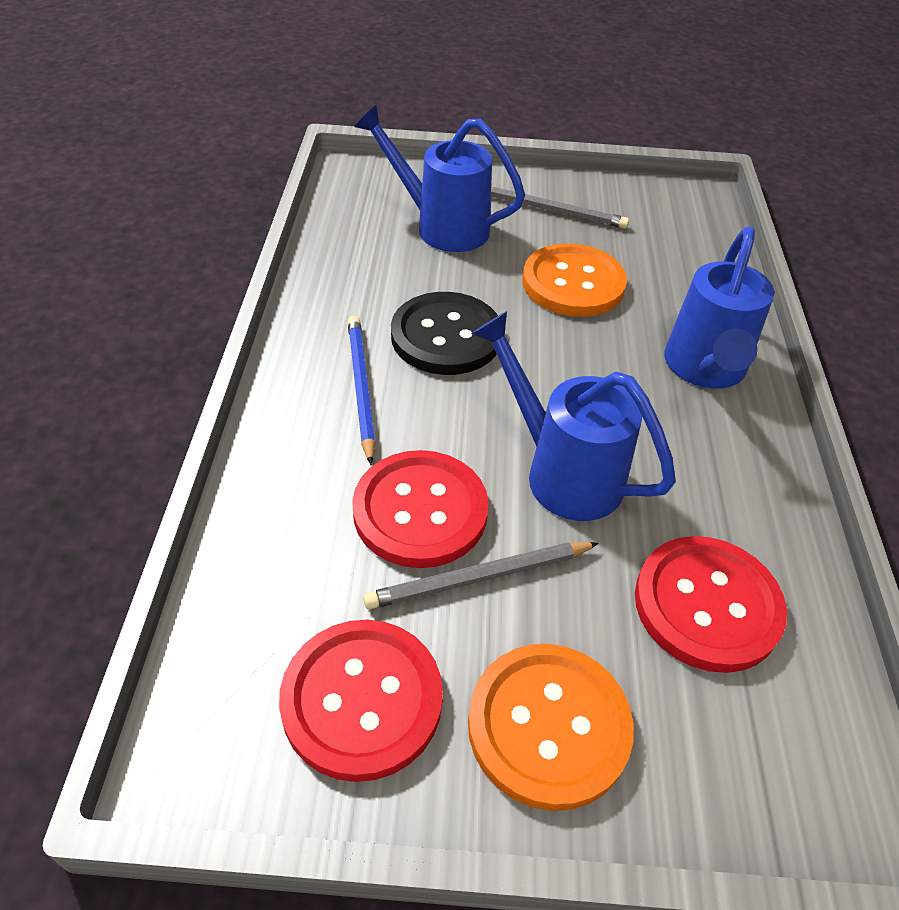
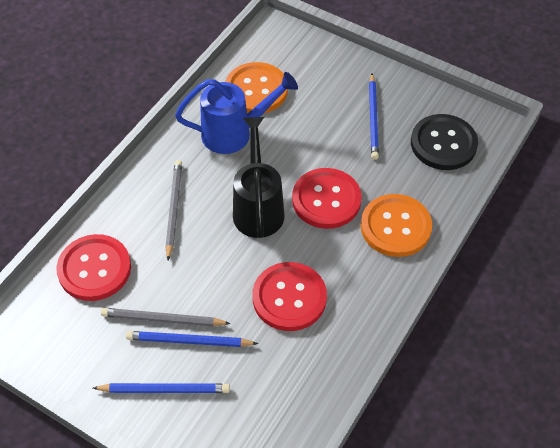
black watering can: none = 0 -> [233,117,284,238] = 1
blue pencil: [348,316,375,465] = 1 -> [93,383,230,393] [126,331,258,347] [369,74,379,160] = 3
blue watering can: [354,104,525,252] [471,311,676,521] [664,227,774,389] = 3 -> [175,72,298,154] = 1

